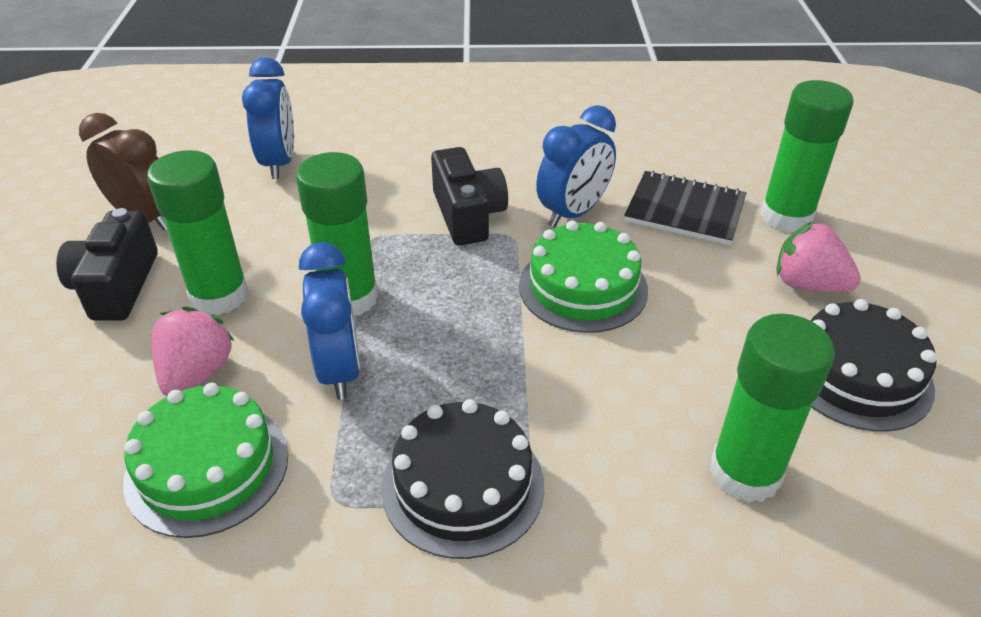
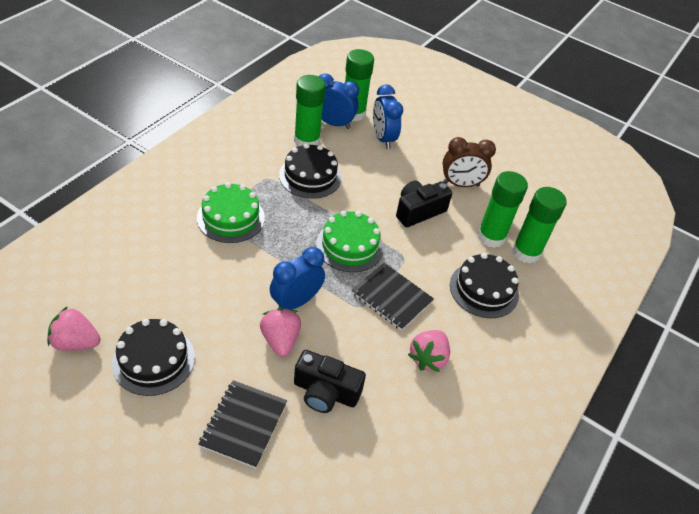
black cake: [381,399,545,559] [811,299,937,432] = 2 -> [112,319,195,396] [279,143,342,199] [450,253,519,318] = 3
black notebook: [624,170,746,245] = 1 -> [198,380,287,468] [352,263,434,331] = 2
pink strawberry: [151,306,235,396] [776,221,861,292] = 2 -> [47,306,101,351] [260,308,301,357] [408,330,450,372] = 3

